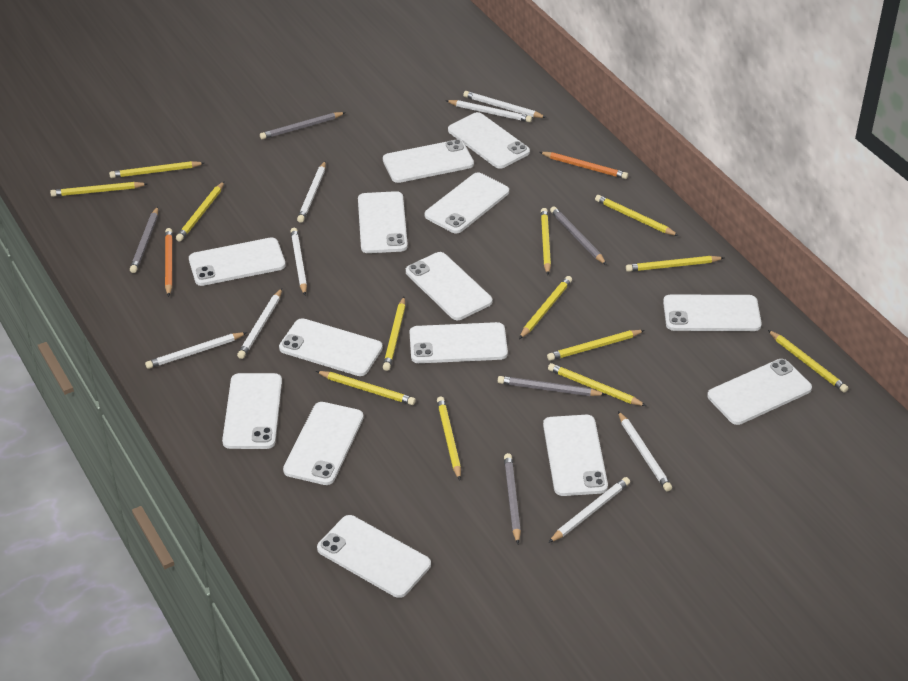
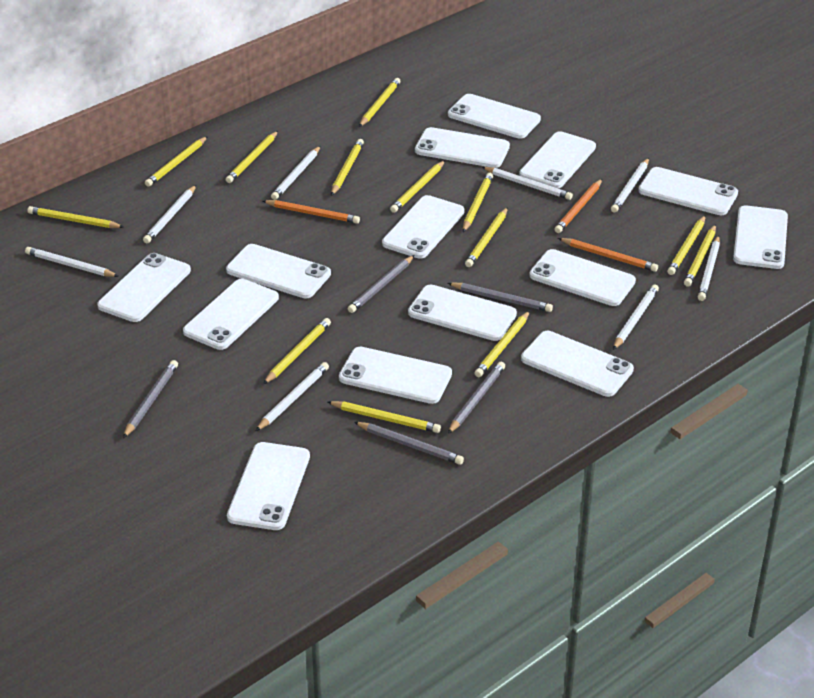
orange pencil: [165,228,173,297] [540,152,628,179] = 2 -> [263,200,360,224] [554,179,602,233] [558,238,658,272] = 3

